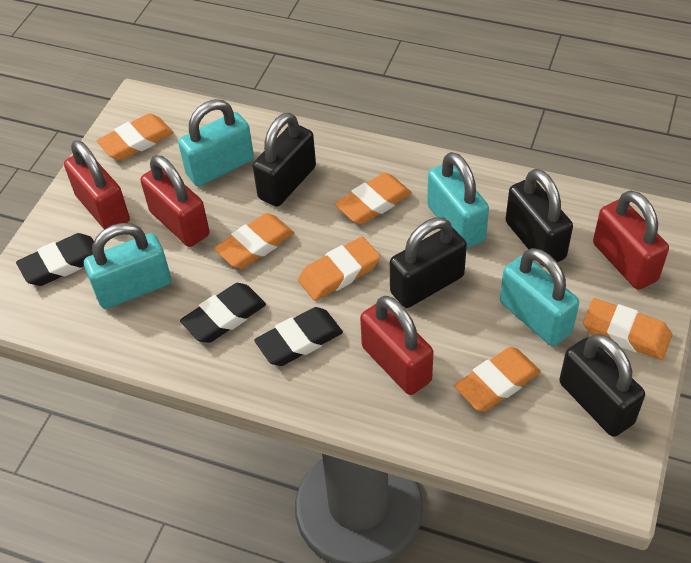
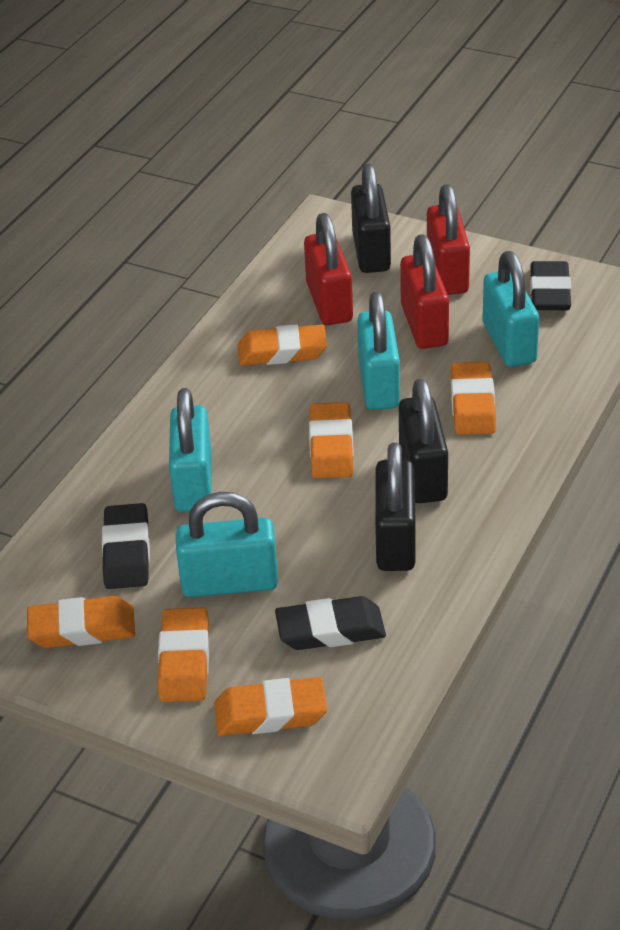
black padlock: [253,113,316,207] [390,217,467,308] [506,169,573,266] [559,334,645,437] = 4 -> [351,164,391,273] [375,442,416,571] [399,378,448,503] = 3
red padlock: [64,140,130,229] [140,155,210,247] [360,296,433,395] [593,190,669,290] = 4 -> [304,213,353,325] [400,234,449,349] [427,184,470,295] = 3

